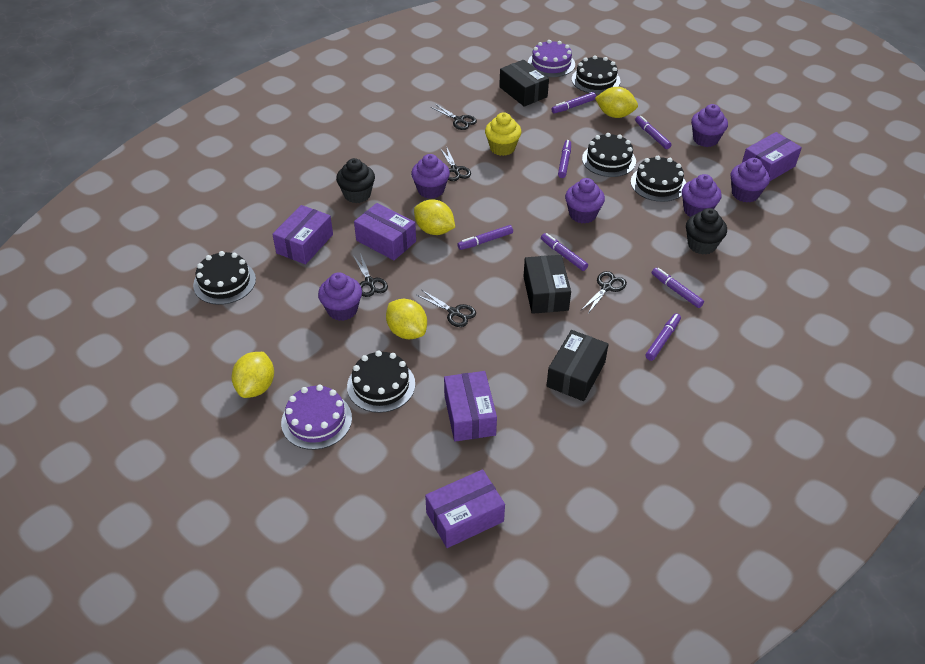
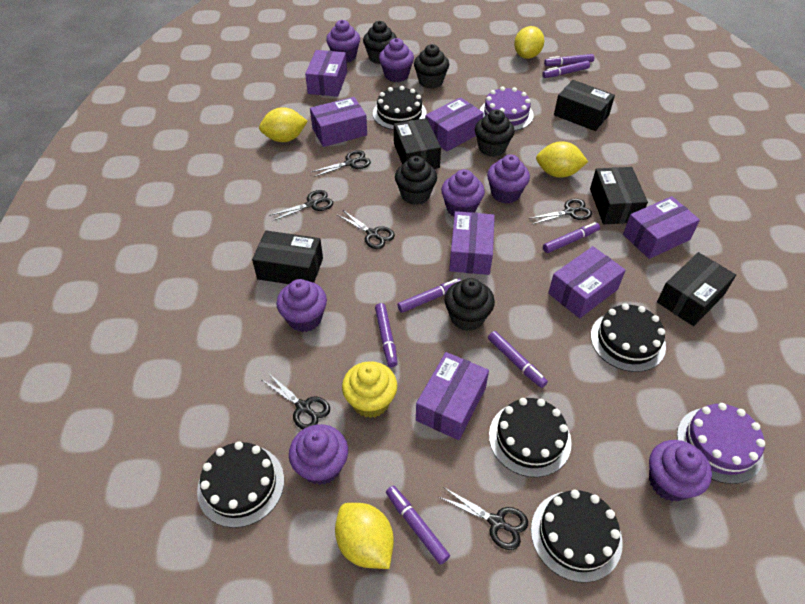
black box: [499,60,549,107] [523,255,571,314] [546,330,609,401] = 3 -> [252,230,323,284] [394,118,441,169] [554,80,615,131] [590,167,648,224] [657,252,736,326] = 5
black cupcake: [336,158,375,203] [686,208,727,255] = 2 -> [363,21,397,64] [395,156,437,205] [414,44,449,89] [444,278,495,331] [475,110,515,157] = 5
black scissors: [353,253,388,297] [417,290,476,327] [431,104,477,130] [440,146,471,181] [581,271,627,315] = 5 -> [262,373,330,429] [269,190,333,221] [311,150,371,177] [338,210,395,249] [439,487,528,550] [528,198,592,224] = 6
purple box: [272,205,333,264] [354,203,416,260] [425,469,505,548] [444,371,497,442] [742,132,802,181] = 5 -> [305,50,347,97] [310,97,367,147] [416,352,489,440] [425,97,484,151] [449,211,495,275] [548,246,626,318] [623,196,700,259] = 7
purple cupcake: [318,272,362,321] [411,154,450,199] [565,178,605,224] [682,174,722,217] [691,104,728,147] [731,158,770,203] = 6 -> [276,279,327,332] [289,424,348,485] [326,20,360,62] [379,38,414,82] [441,169,485,217] [487,154,530,204] [649,440,712,501] = 7

